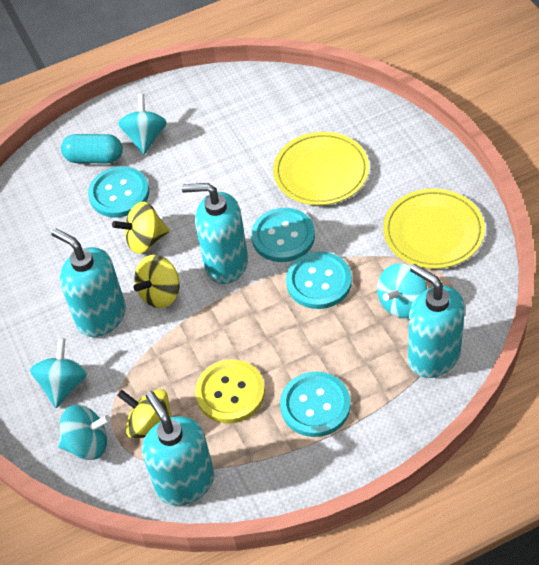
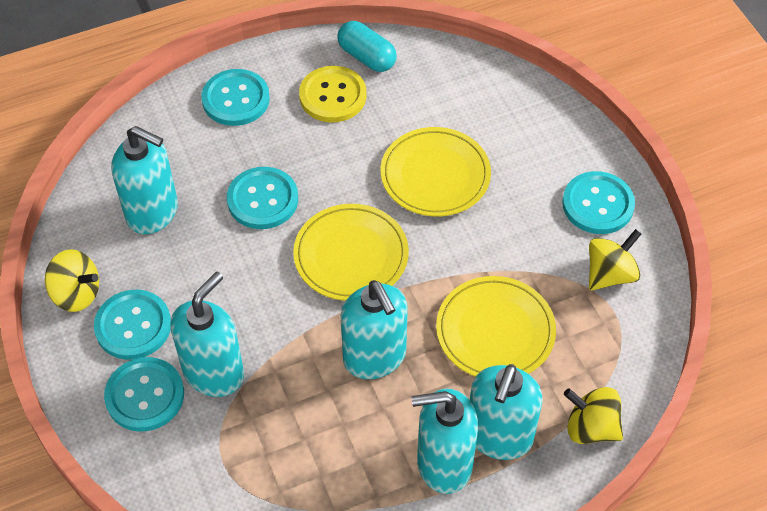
turquoise button: [88,166,149,218] [251,208,315,262] [280,372,351,437] [286,251,352,309] = 4 -> [94,290,171,360] [104,357,184,432] [202,69,270,126] [227,167,298,229] [562,171,635,234] = 5
turquoise soap dispenser: [51,228,126,337] [142,391,214,506] [182,183,248,284] [408,264,465,378] = 4 -> [111,126,178,234] [170,272,244,397] [341,280,408,379] [412,389,478,494] [470,364,543,460] = 5
turquoise spinning top: [30,338,88,408] [58,405,111,460] [118,94,167,155] [377,263,427,318] = 4 -> none = 0
yellow plate: [273,132,369,205] [383,188,485,269] = 2 -> [293,204,409,301] [381,127,491,216] [436,276,556,377] = 3

